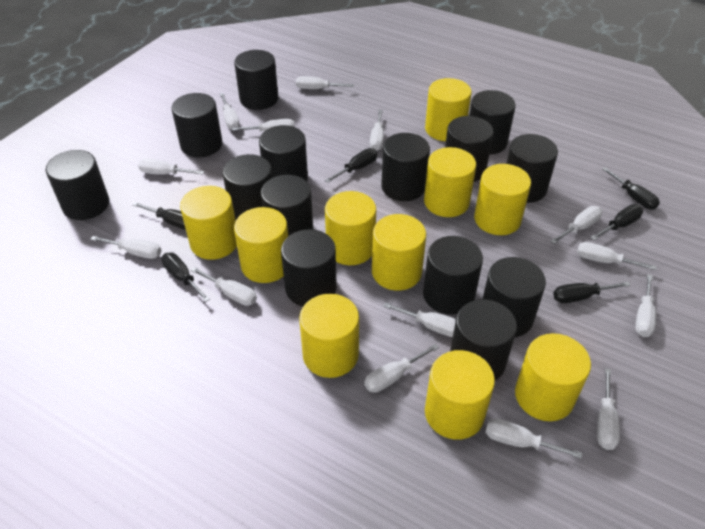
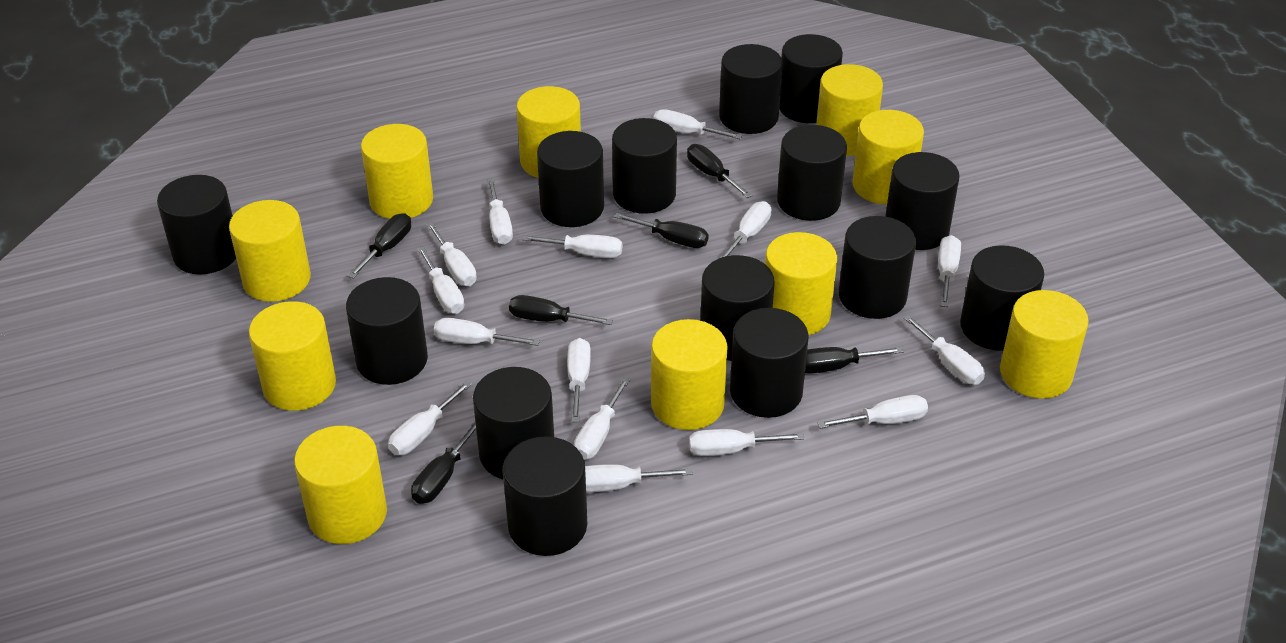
white screwdriver: [90,236,161,259] [138,159,204,175] [191,267,257,306] [220,93,240,129] [232,119,295,132] [296,76,354,89] [364,344,439,393] [370,110,384,151] [383,302,456,337] [485,418,582,459] [550,206,602,244] [577,242,657,270] [597,368,620,450] [635,274,656,337] = 14 -> [388,381,472,455] [417,246,464,314] [427,222,477,286] [434,318,540,346] [487,179,513,245] [522,235,622,258] [567,338,591,422] [574,377,630,460] [585,464,692,492] [653,109,742,139] [689,429,804,456] [720,201,771,258] [818,395,928,428] [904,315,985,385] [938,235,961,307] = 15

